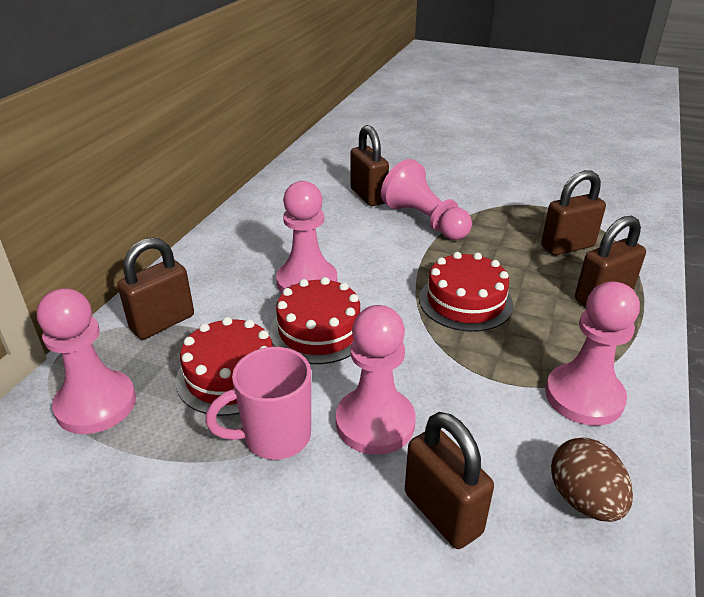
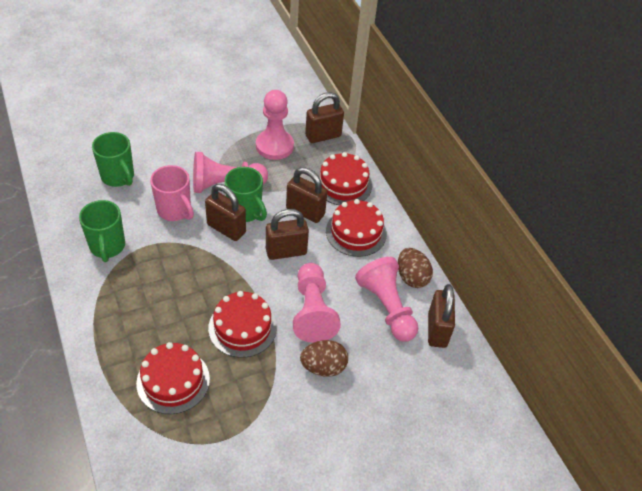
brown egg: [551,437,633,522] = 1 -> [300,340,348,377] [398,248,433,288] = 2
green mug: none = 0 -> [79,200,125,262] [92,132,134,187] [224,167,267,222] = 3
pink pawn: [37,288,136,434] [276,181,337,293] [336,305,416,455] [381,159,472,240] [545,281,640,426] = 5 -> [193,152,268,193] [256,90,294,160] [293,263,341,343] [355,257,418,342] = 4
red cake: [176,317,273,416] [270,277,361,364] [419,252,513,332] = 3 -> [136,342,210,414] [208,291,277,358] [317,152,372,205] [326,199,387,257] = 4

